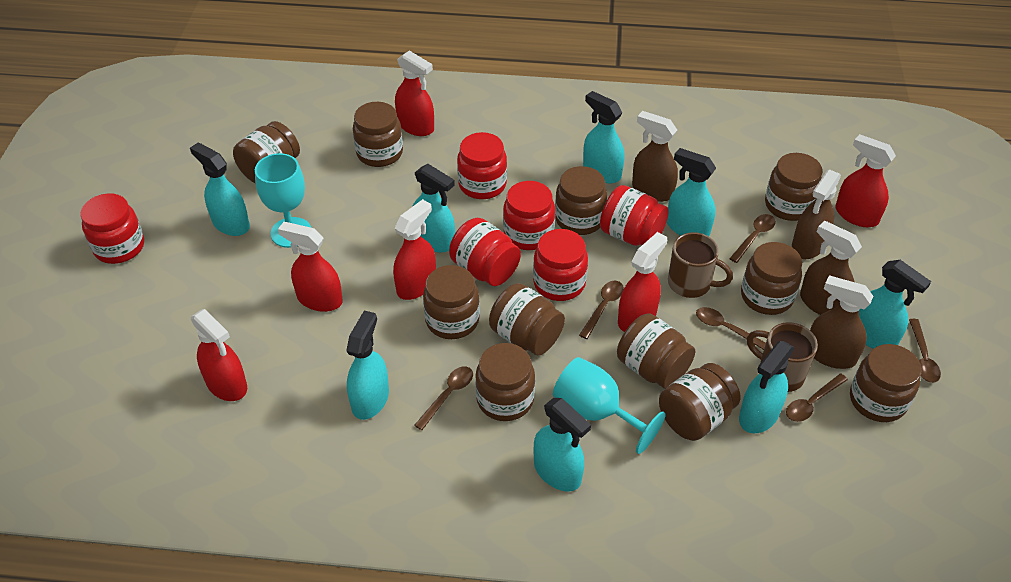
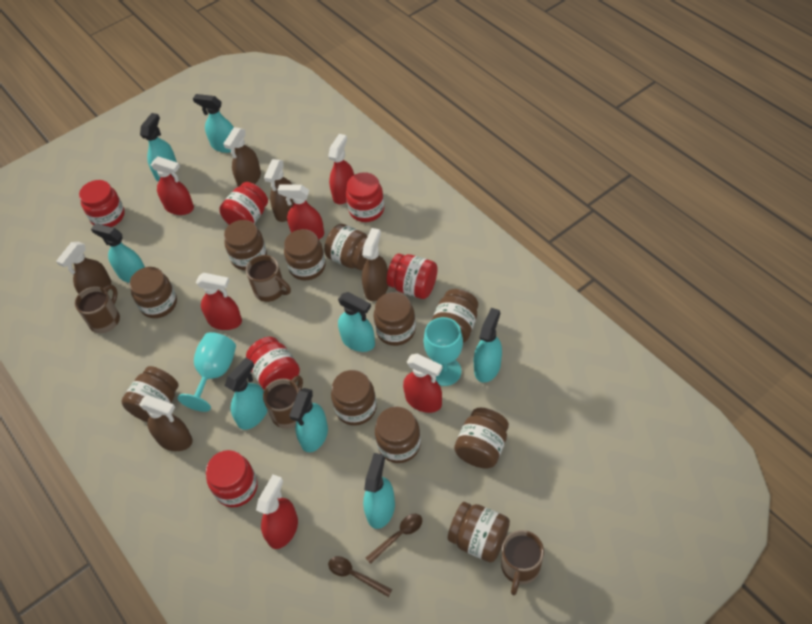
brown mug: [668,232,733,298] [747,322,818,392] = 2 -> [75,285,120,333] [246,255,291,302] [263,376,303,429] [501,530,544,595] = 4
brown spoon: [414,367,473,430] [579,281,624,339] [696,307,766,350] [729,214,776,263] [786,374,848,422] [909,319,941,383] = 6 -> [328,556,392,597] [366,514,422,564] = 2
brown spray bottle: [632,111,678,202] [792,169,841,259] [800,221,862,315] [810,275,873,369] = 4 -> [56,242,111,294] [139,395,192,451] [223,127,261,187] [264,159,294,222] [362,228,389,301] = 5

